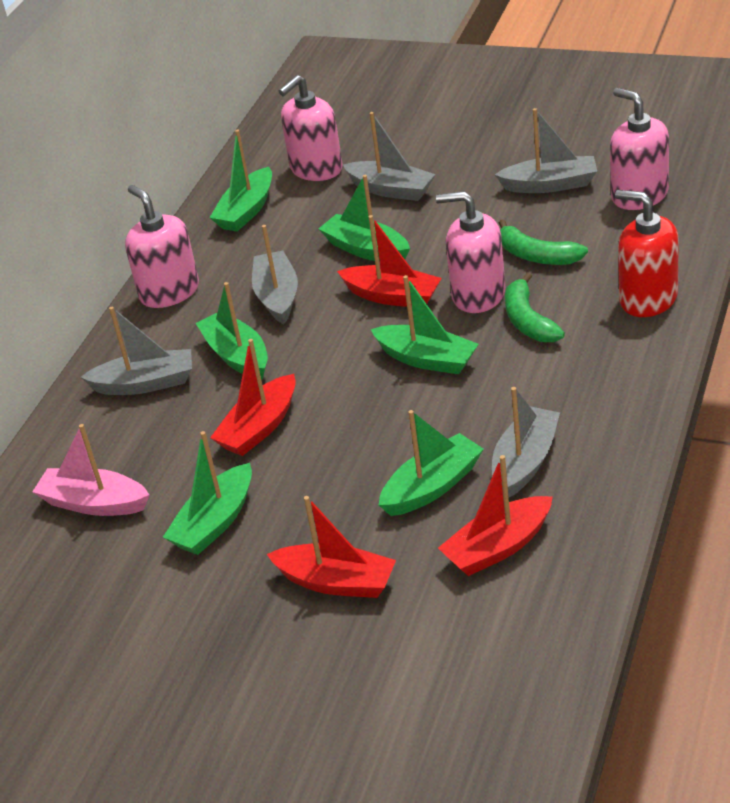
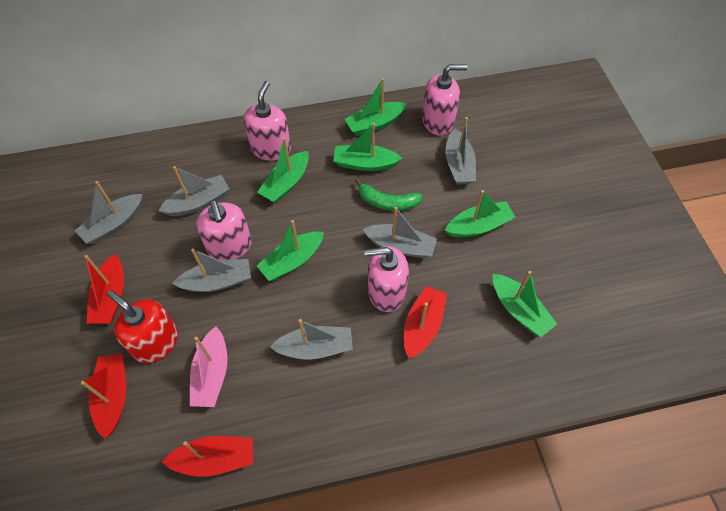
green banana: [499,219,588,265] [505,272,565,342] = 2 -> [355,178,422,211] = 1
grey boat: [81,307,192,395] [252,225,298,324] [343,112,436,201] [492,387,560,497] [495,108,597,193] = 5 -> [75,181,143,244] [159,166,229,216] [172,249,251,292] [270,319,353,359] [363,207,437,258] [446,117,476,185] = 6

